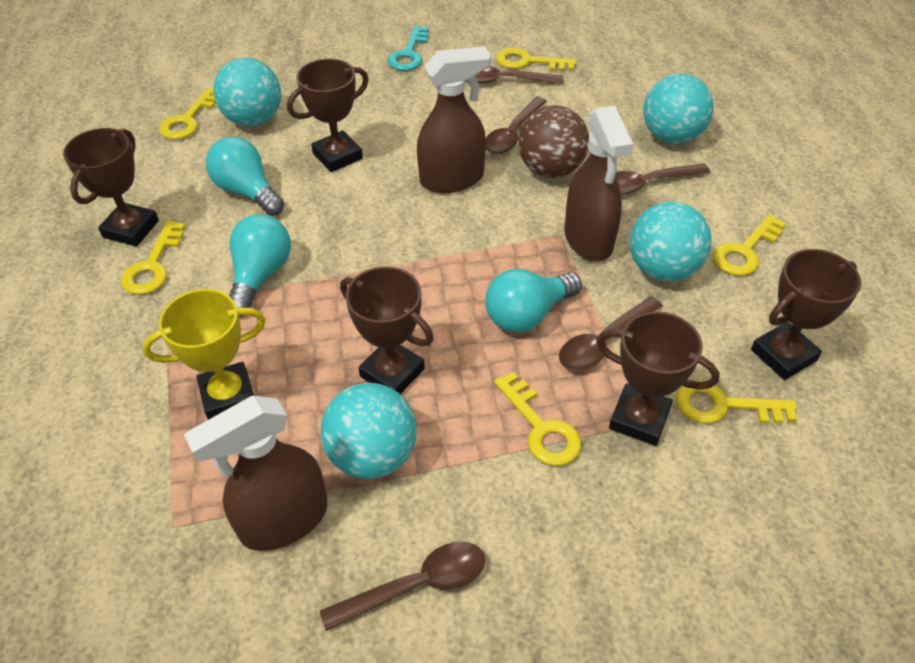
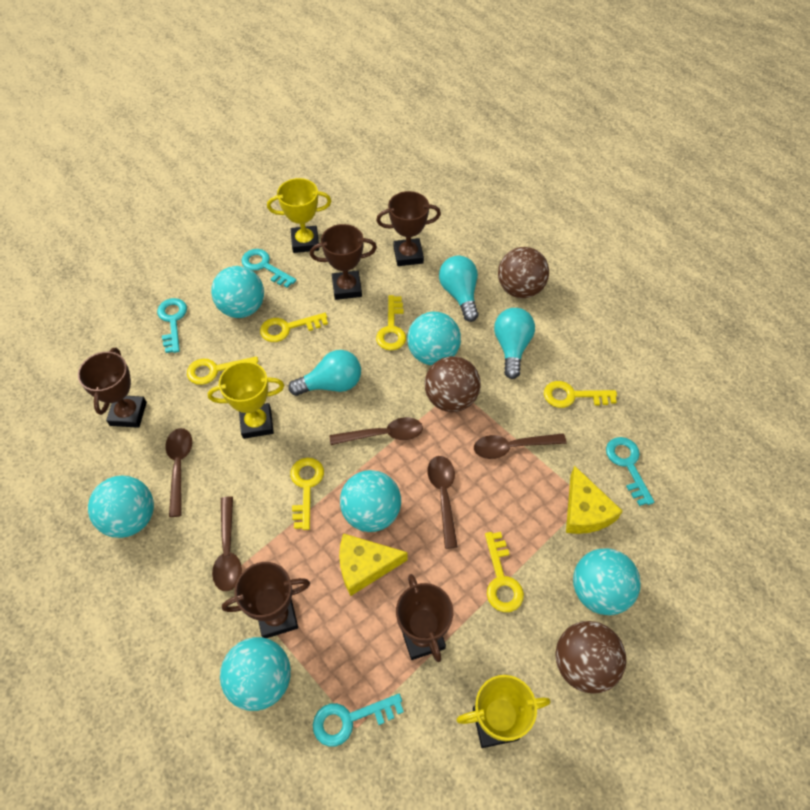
brown ball: [518,105,589,178] = 1 -> [425,356,481,412] [498,247,549,298] [556,621,627,694] = 3
brown spray bottle: [184,396,327,551] [417,46,491,193] [564,105,633,261] = 3 -> none = 0
turquoise ball: [213,58,281,127] [321,383,417,479] [630,201,711,281] [643,74,713,144] = 4 -> [88,475,154,538] [211,266,264,318] [220,637,291,711] [340,470,401,532] [407,312,461,365] [573,548,641,615] = 6
turquoise key: [387,26,429,71] = 1 -> [157,298,187,353] [241,249,296,288] [313,694,404,747] [606,437,654,506] = 4
yellow cheese: none = 0 -> [339,533,408,596] [566,466,623,534] = 2
yellow trophy: [142,289,266,420] = 1 -> [208,361,284,439] [267,178,331,253] [456,675,550,748] = 3

